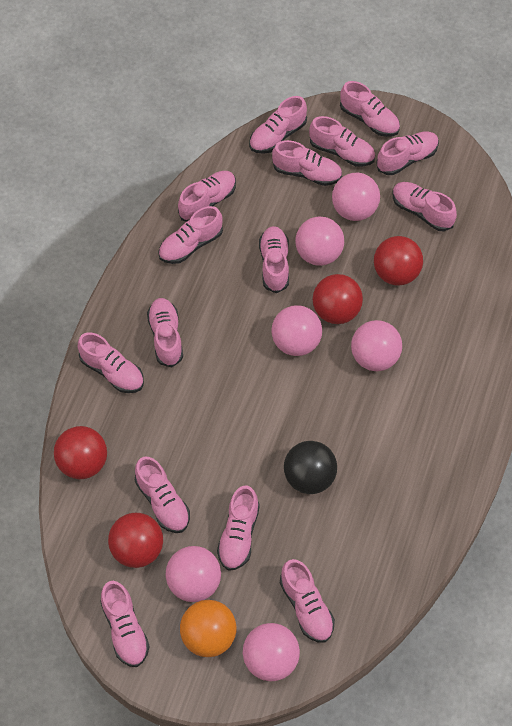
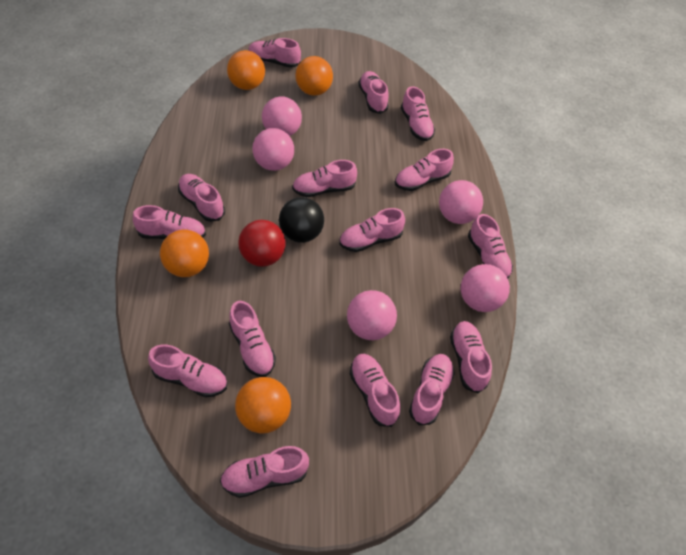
orange ball: [180,600,236,657] = 1 -> [160,230,209,277] [227,50,265,90] [235,377,291,433] [295,56,333,96] = 4
pink ball: [166,546,221,602] [243,623,300,681] [271,305,322,356] [295,216,344,266] [332,173,380,221] [351,320,402,371] = 6 -> [252,128,294,171] [262,96,302,136] [347,290,397,340] [439,180,483,224] [461,264,510,312] = 5
red ball: [54,426,107,479] [108,513,163,568] [313,274,363,324] [374,236,423,286] = 4 -> [238,220,286,267] = 1

